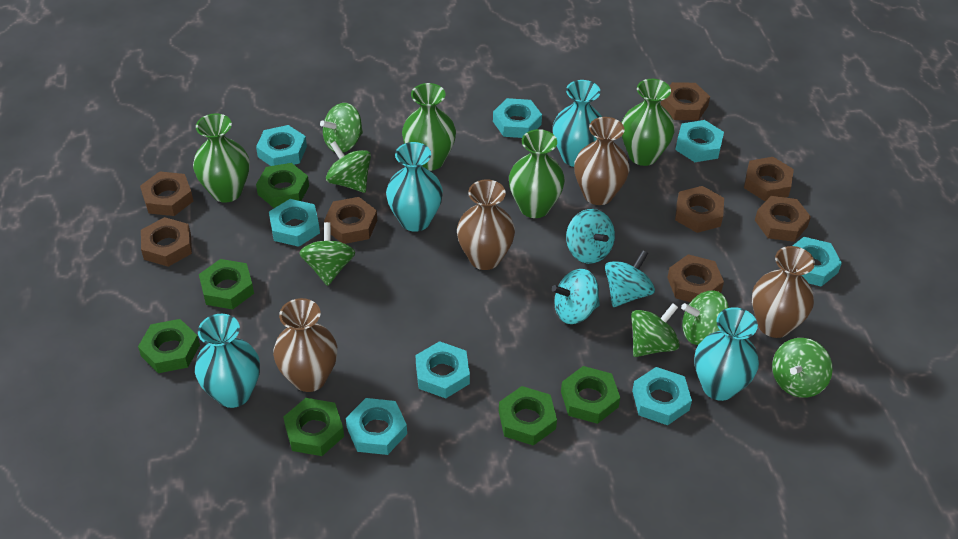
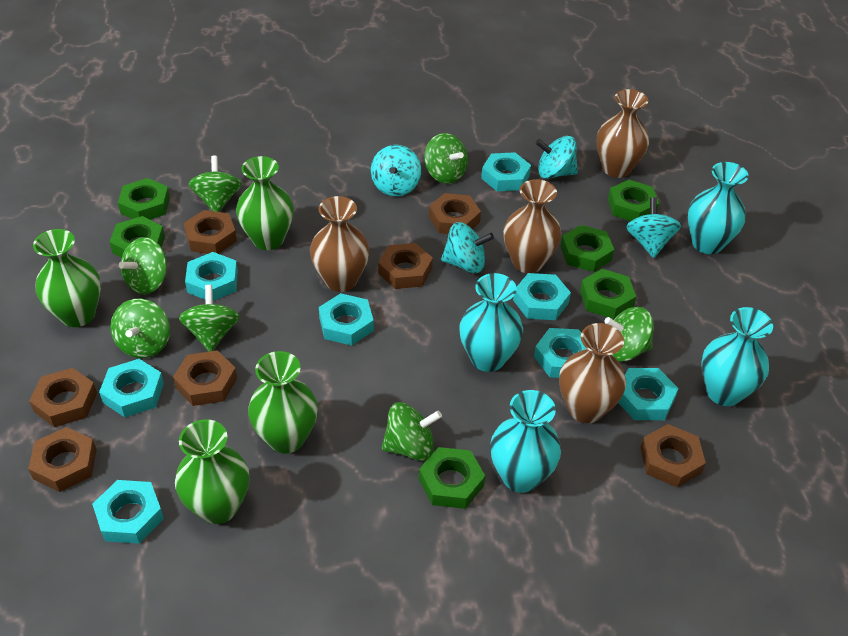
brown nut: [140,171,193,216] [141,217,192,267] [324,197,377,244] [661,82,710,120] [667,254,724,302] [675,186,724,233] [744,157,794,201] [755,196,811,242] = 8 -> [28,427,97,492] [29,368,97,427] [173,350,237,406] [184,210,237,254] [378,243,433,289] [429,193,481,234] [640,424,706,488] = 7
green spinning top: [299,222,356,286] [320,103,363,152] [326,141,371,193] [631,303,680,357] [681,290,729,345] [772,338,833,398] = 6 -> [110,299,170,358] [119,237,167,294] [179,285,240,352] [189,156,242,212] [382,402,442,461] [424,133,468,184] [604,307,654,361] = 7
turquoise spinning top: [552,269,600,324] [566,209,615,264] [605,250,655,307] = 3 -> [371,145,421,196] [441,222,494,273] [536,136,578,179] [626,197,681,258] = 4

